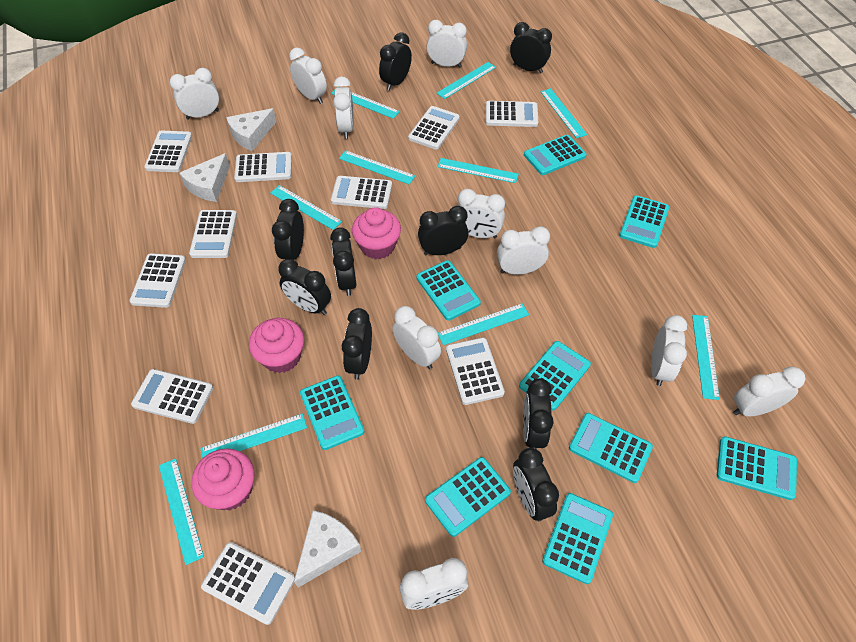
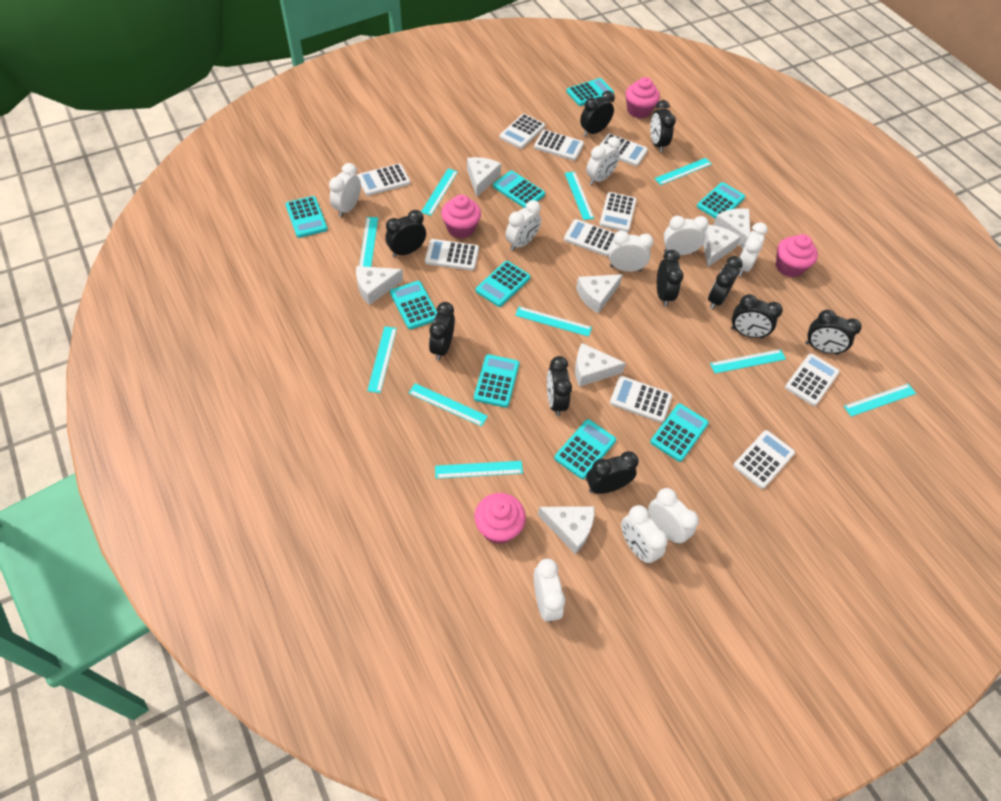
black clock: [272,199,304,260] [278,259,331,315] [330,227,357,296] [342,308,372,380] [379,32,412,91] [418,206,468,255] [510,22,552,73] [513,448,559,521] [523,378,554,449] = 9 -> [385,210,426,257] [429,302,455,360] [547,356,572,416] [580,91,615,136] [586,451,639,494] [650,100,676,152] [657,250,683,307] [708,256,743,309] [731,294,783,339] [805,310,862,355] = 10
pink cupcake: [191,449,254,510] [249,318,304,373] [352,207,401,259] = 3 -> [441,195,481,239] [475,493,526,544] [626,77,660,118] [776,234,818,277] = 4
white cheese: [179,153,230,202] [226,108,276,151] [294,510,361,587] = 3 -> [356,266,403,305] [467,157,501,197] [538,506,594,554] [575,343,626,387] [576,274,623,313] [703,225,741,267] [713,208,750,248] = 7
white clock: [170,68,219,120] [289,48,327,104] [333,76,354,139] [393,306,441,369] [399,558,469,610] [427,20,467,67] [458,189,505,239] [497,226,550,275] [651,315,687,386] [733,367,805,416] = 10 -> [329,163,361,217] [506,200,541,251] [534,559,565,622] [586,137,621,185] [609,230,654,272] [621,505,668,564] [648,488,699,544] [664,216,709,255] [738,222,768,276] = 9

